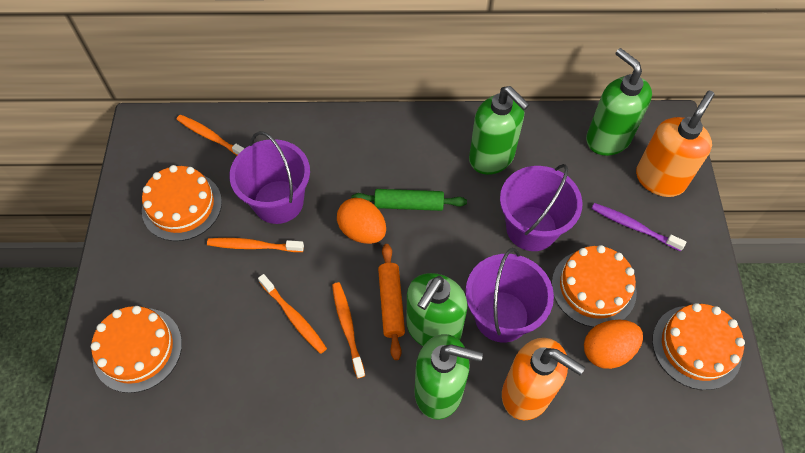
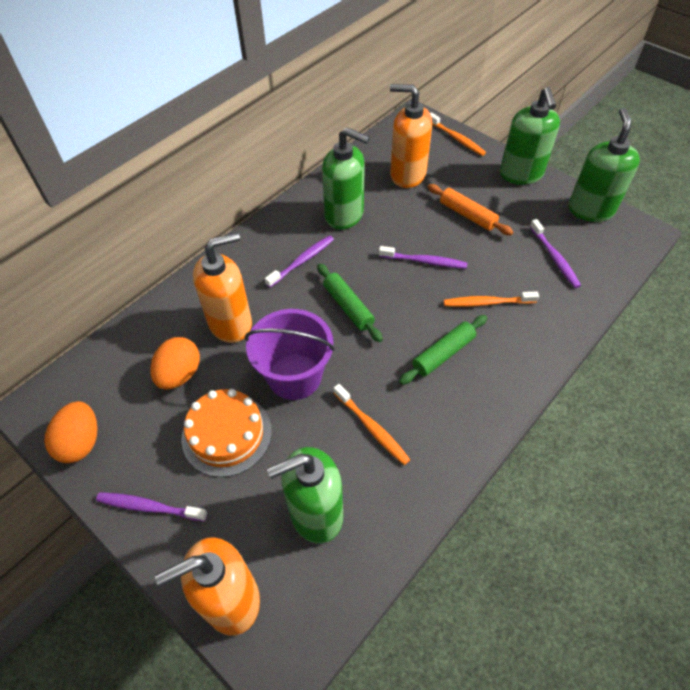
green rolling pin: [352,189,467,211] = 1 -> [317,264,383,342] [399,315,487,385] = 2
orange cake: [91,306,182,393] [142,165,222,241] [552,245,637,327] [652,303,745,390] = 4 -> [181,389,272,477] = 1
orange soap dispenser: [502,338,585,420] [636,91,715,197] = 2 -> [155,538,260,636] [193,232,252,343] [390,84,432,188] = 3
orange toothbrush: [177,115,245,155] [207,238,304,252] [258,274,327,354] [332,282,365,378] = 4 -> [334,384,410,465] [430,112,486,156] [444,291,539,307] = 3
purple bucket: [230,131,310,224] [465,248,554,343] [500,164,583,251] = 3 -> [245,309,335,400] = 1
purple toothbrush: [591,203,686,251] = 1 -> [96,492,208,521] [265,235,334,288] [379,246,467,269] [530,219,581,288] = 4

